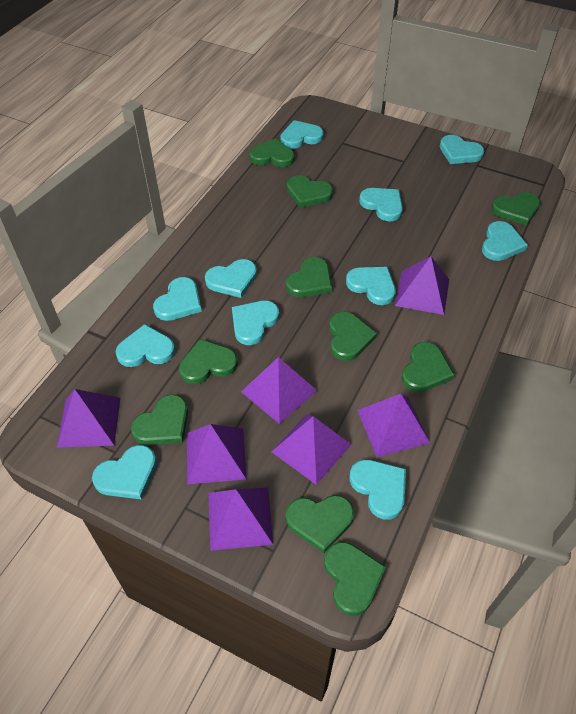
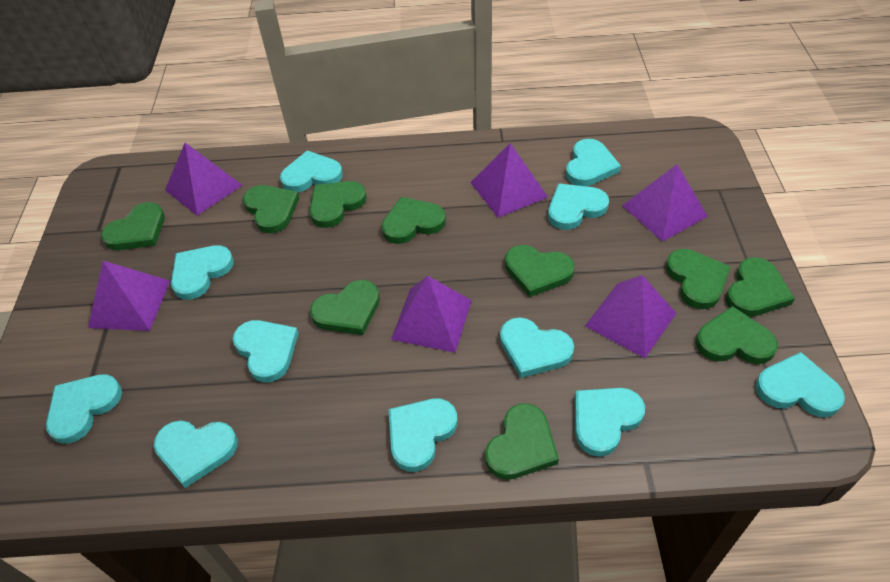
purple pyramid: [57,389,120,448] [187,424,246,484] [208,487,273,551] [241,357,317,424] [271,414,351,485] [357,394,430,457] [395,256,449,315] = 7 -> [88,261,170,331] [165,143,242,216] [391,276,472,353] [470,143,548,218] [585,275,676,358] [622,164,708,242] = 6

